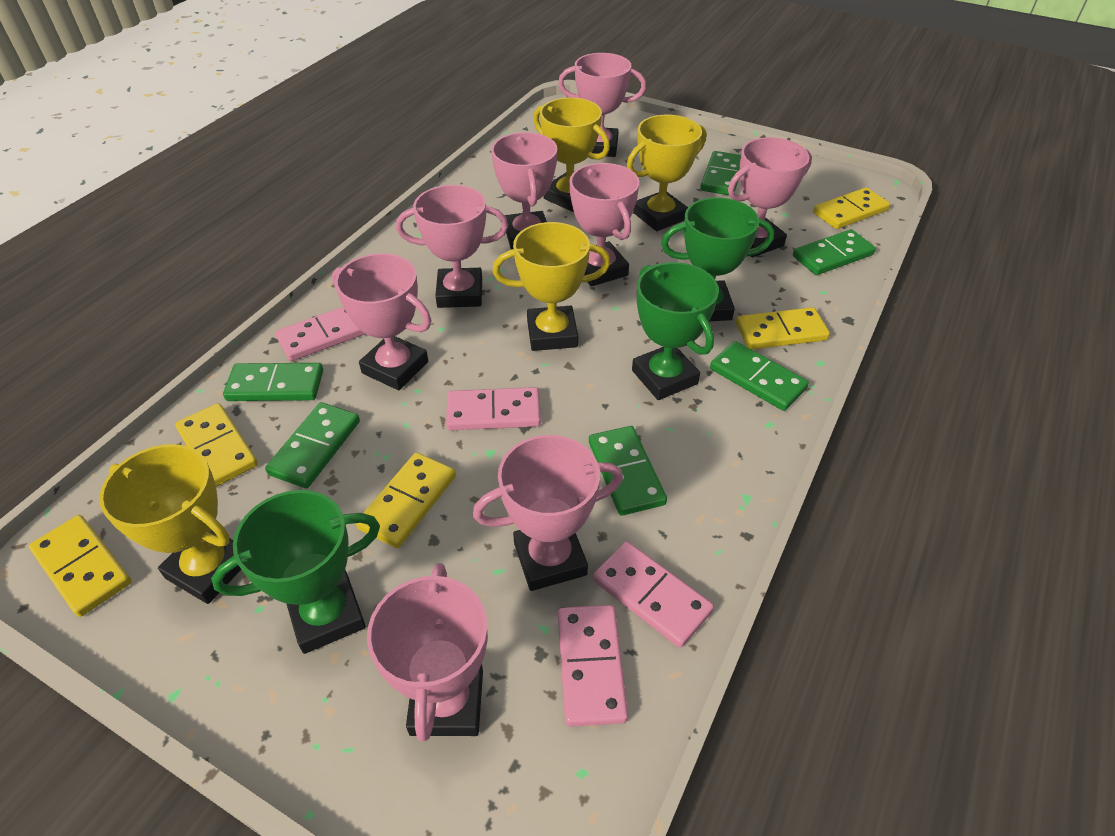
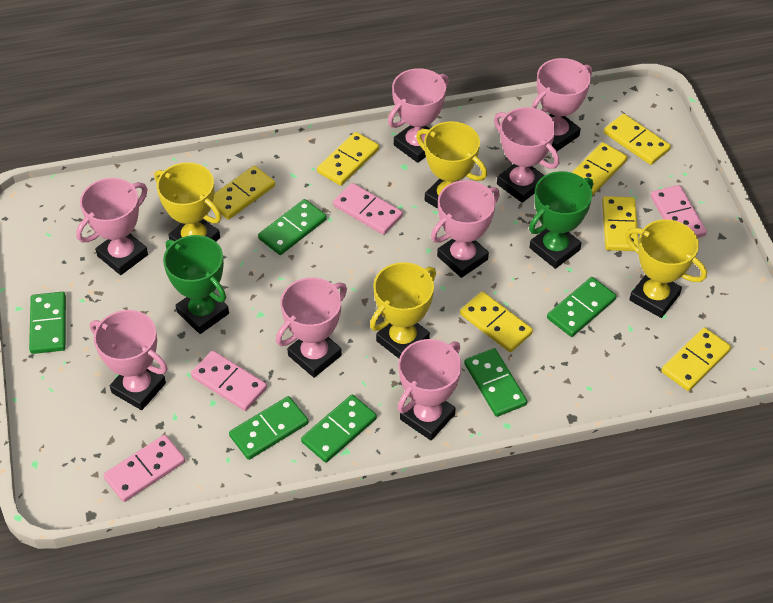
green trophy: [211,490,380,654] [632,262,719,400] [661,197,774,321] = 3 -> [163,235,229,334] [529,171,593,269] = 2
yellow domino: [29,515,132,617] [175,403,258,487] [356,452,456,548] [736,307,830,350] [813,187,890,229] = 5 -> [213,166,275,220] [317,132,379,186] [460,291,533,352] [572,142,628,196] [602,196,639,251] [604,114,671,165] [661,327,731,391] = 7

